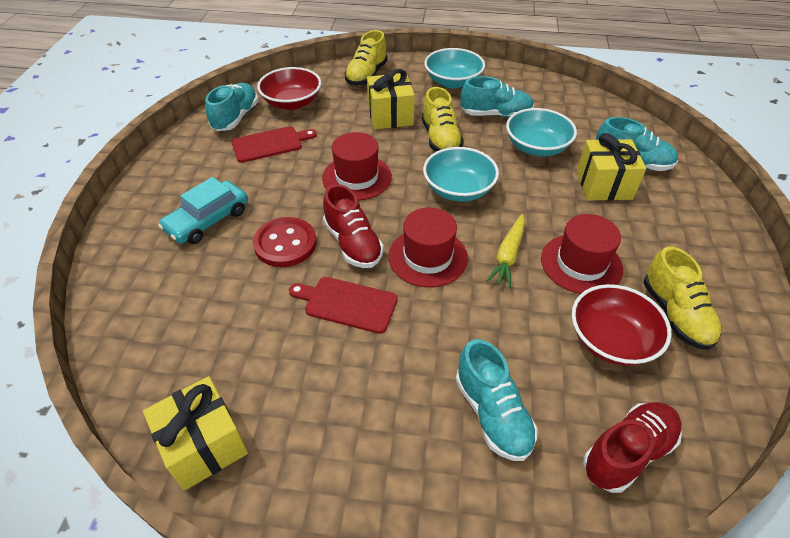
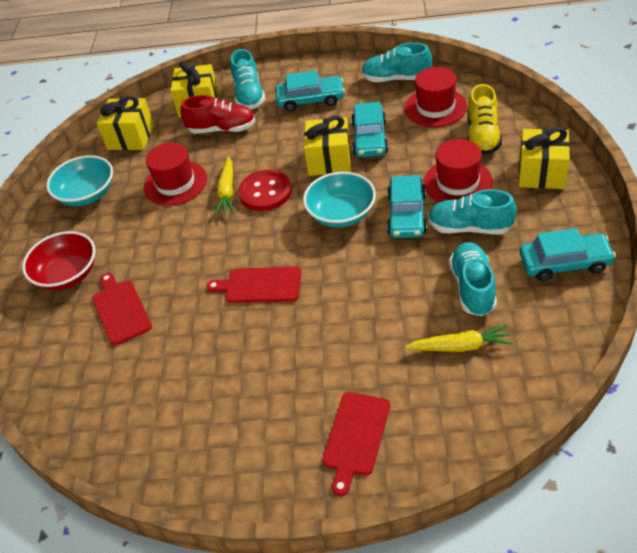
red bowl: [257,67,321,110] [572,284,672,366] = 2 -> [22,231,96,290] = 1
red cutting board: [231,126,317,163] [289,277,398,334] = 2 -> [92,273,152,345] [207,267,301,303] [322,392,390,496] = 3
red shoe: [323,184,384,268] [583,402,682,493] = 2 -> [180,95,255,134] = 1
turquoise bowl: [423,147,499,202] [424,48,485,89] [506,108,577,156] = 3 -> [46,155,113,206] [303,172,376,227] = 2
turquoise car: [158,177,248,244] = 1 -> [275,70,345,112] [351,102,388,157] [387,175,427,238] [520,228,616,281] = 4
yellow carrot: [486,214,525,288] = 1 -> [214,156,235,215] [405,325,513,352] = 2
yellow gift: [143,376,248,491] [367,69,415,129] [577,133,646,201] = 3 -> [97,96,154,150] [170,61,218,118] [304,115,351,176] [519,127,570,189] = 4
yellow shoe: [345,30,388,86] [422,87,464,152] [643,247,722,350] = 3 -> [467,84,502,155] = 1

